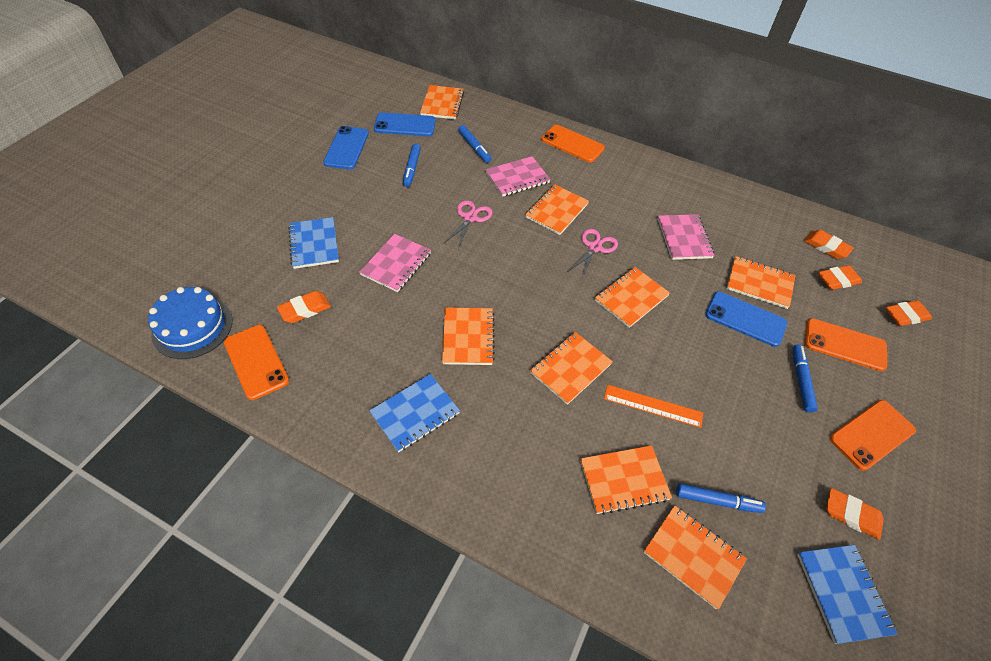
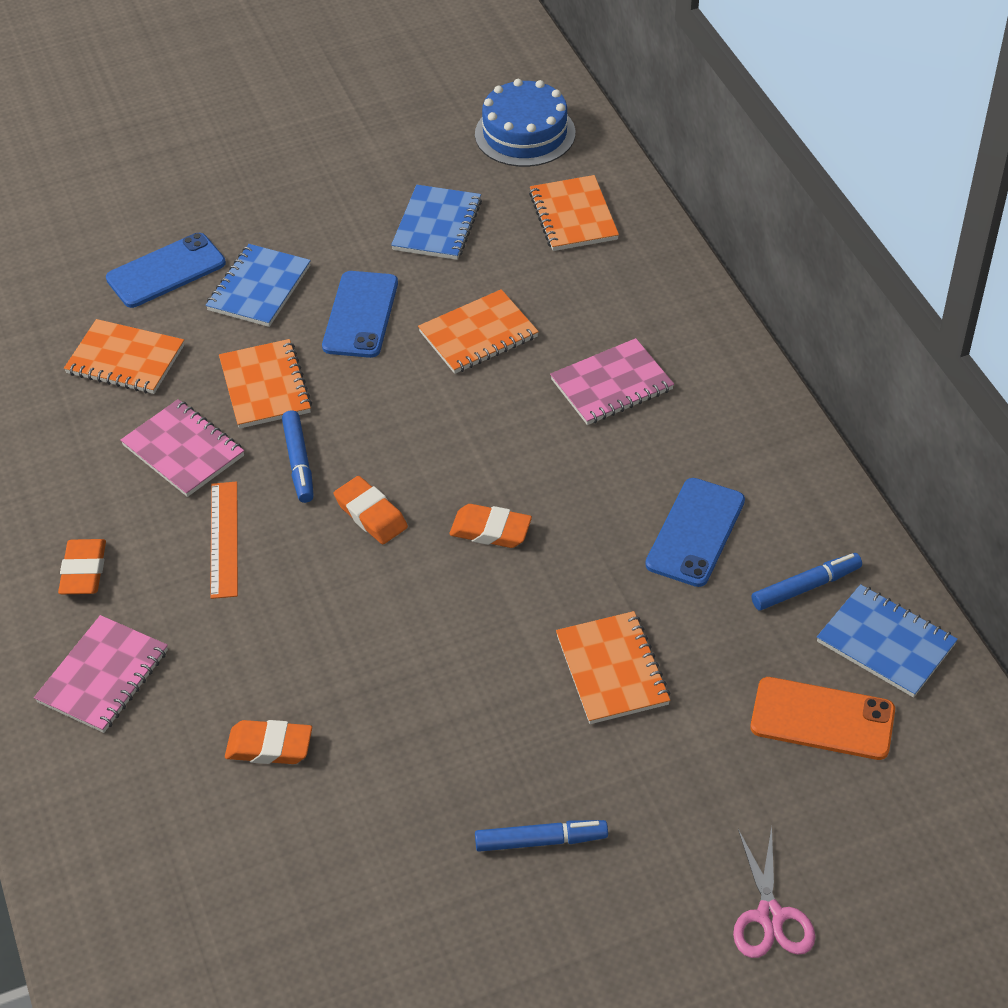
blue marker: [403,144,421,187] [458,125,491,163] [676,483,766,513] [792,344,818,412] = 4 -> [282,410,314,503] [475,820,608,852] [751,553,862,611] = 3
orange eraser: [277,291,331,323] [804,230,854,259] [818,265,862,290] [826,488,884,540] [886,300,932,326] = 5 -> [58,539,106,594] [225,720,312,764] [334,476,408,544] [449,504,532,548] = 4
orange notebook: [420,85,464,119] [442,307,495,365] [525,185,589,235] [530,332,613,405] [580,445,672,515] [595,267,670,328] [644,505,747,609] [726,256,795,309] = 8 -> [64,319,184,394] [219,339,312,429] [418,289,539,374] [529,175,619,251] [556,611,670,724] = 5
orange phone: [224,325,289,400] [541,125,605,163] [805,318,887,371] [830,400,916,471] = 4 -> [750,677,895,760] = 1
pink scissors: [443,200,492,249] [566,229,618,280] = 2 -> [733,826,815,958] = 1

